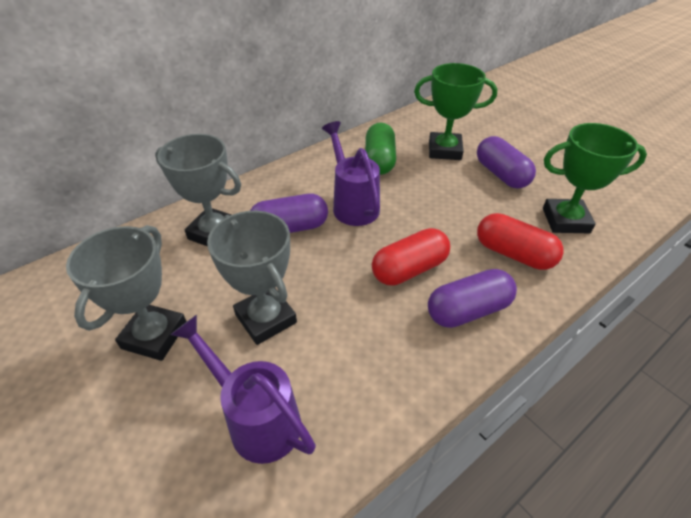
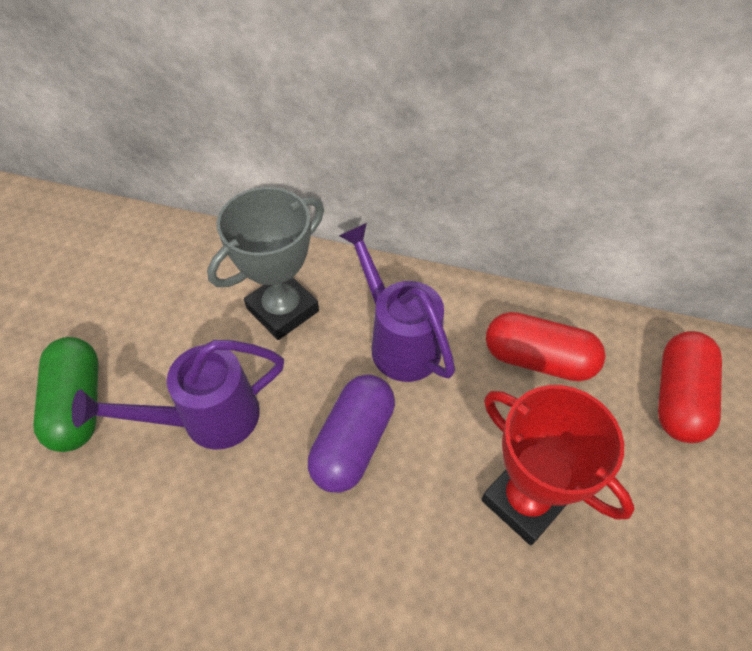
green trophy: [414,63,497,160] [543,123,647,233] = 2 -> none = 0
grey trophy: [66,225,187,361] [155,134,241,246] [207,211,297,345] = 3 -> [207,187,324,340] = 1
purple capsule: [250,194,328,233] [428,269,517,328] [477,136,536,189] = 3 -> [308,374,395,493] = 1
red trophy: none = 0 -> [481,385,635,545] = 1

